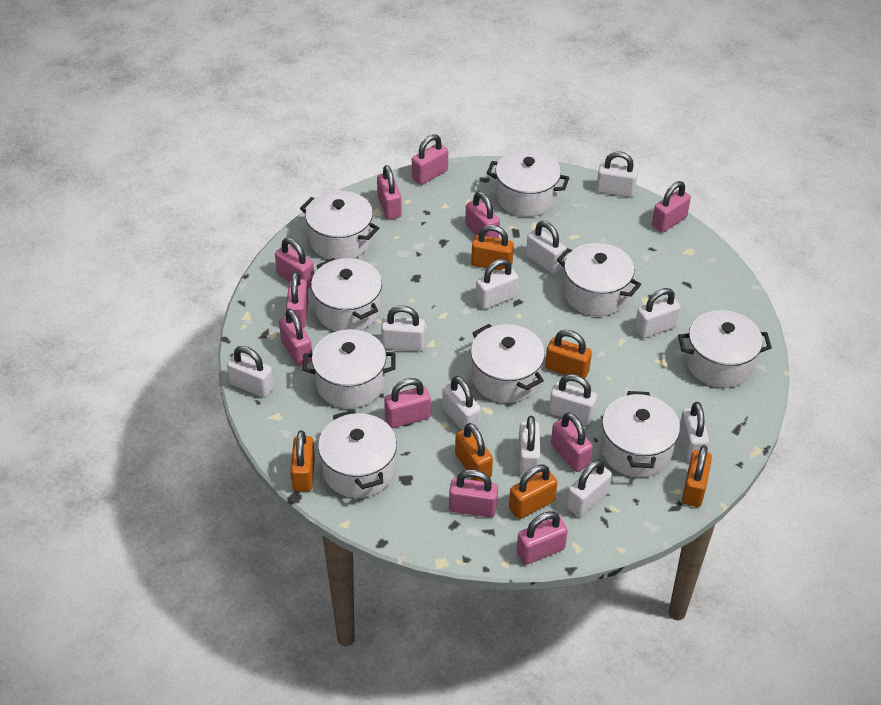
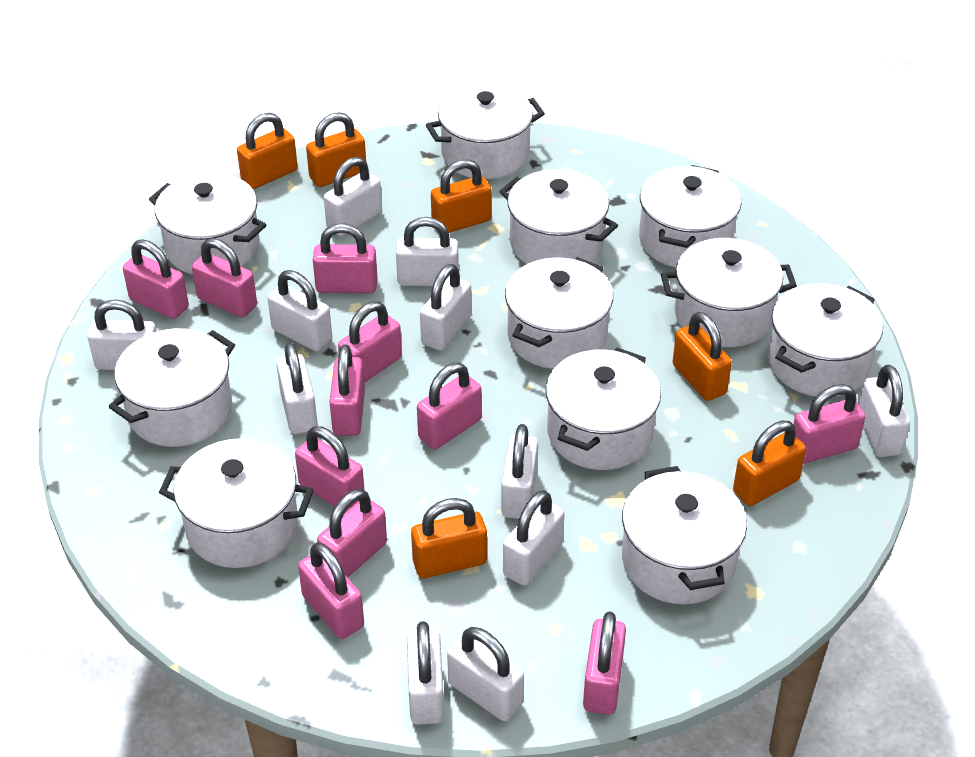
white pot: [300,191,379,260] [303,329,395,409] [311,258,382,331] [318,410,397,498] [471,324,545,403] [487,149,569,217] [557,243,641,316] [601,391,680,477] [678,310,772,388] = 9 -> [109,328,235,447] [149,173,266,274] [159,438,313,568] [426,84,545,179] [499,169,618,264] [505,257,613,369] [546,347,661,470] [622,466,747,604] [639,165,742,267] [661,238,797,347] [768,283,883,397] = 11

